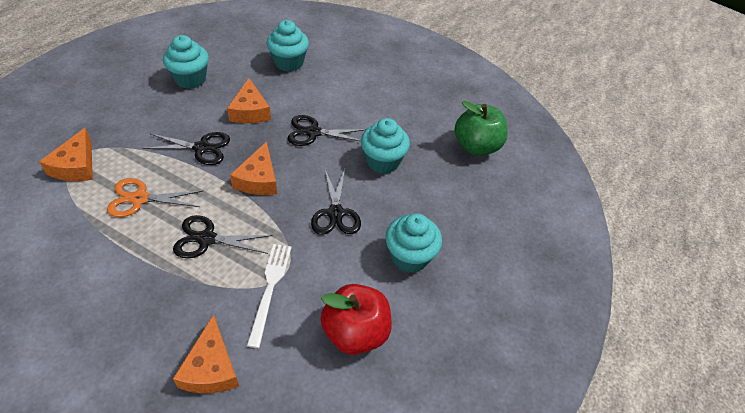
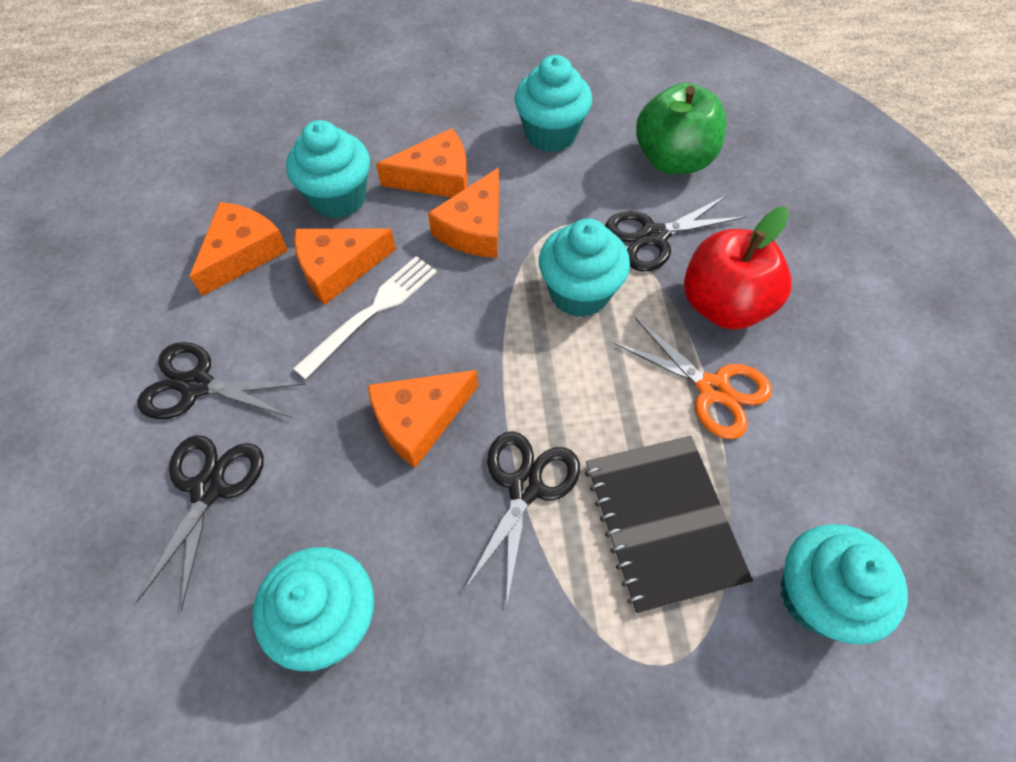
black notebook: none = 0 -> [585,436,753,614] = 1
orange cheese: [39,128,93,181] [173,314,239,393] [227,78,271,123] [230,142,277,195] = 4 -> [189,202,288,296] [294,228,396,305] [368,370,478,468] [376,128,468,198] [428,168,499,258] = 5
turquoise cupcake: [163,35,209,89] [267,20,309,72] [361,118,410,174] [385,213,442,273] = 4 -> [253,547,374,671] [286,120,370,219] [515,55,592,152] [539,219,630,317] [780,524,908,645] = 5

